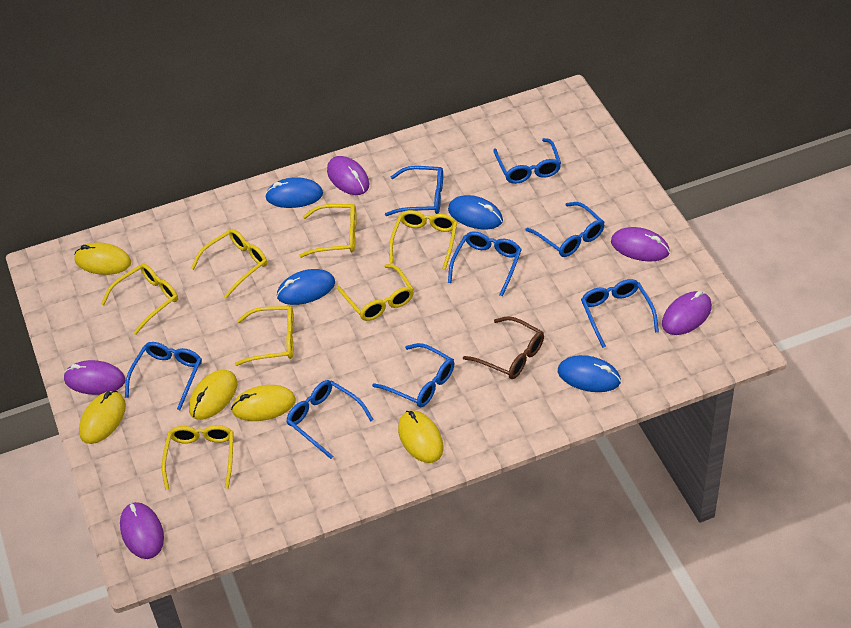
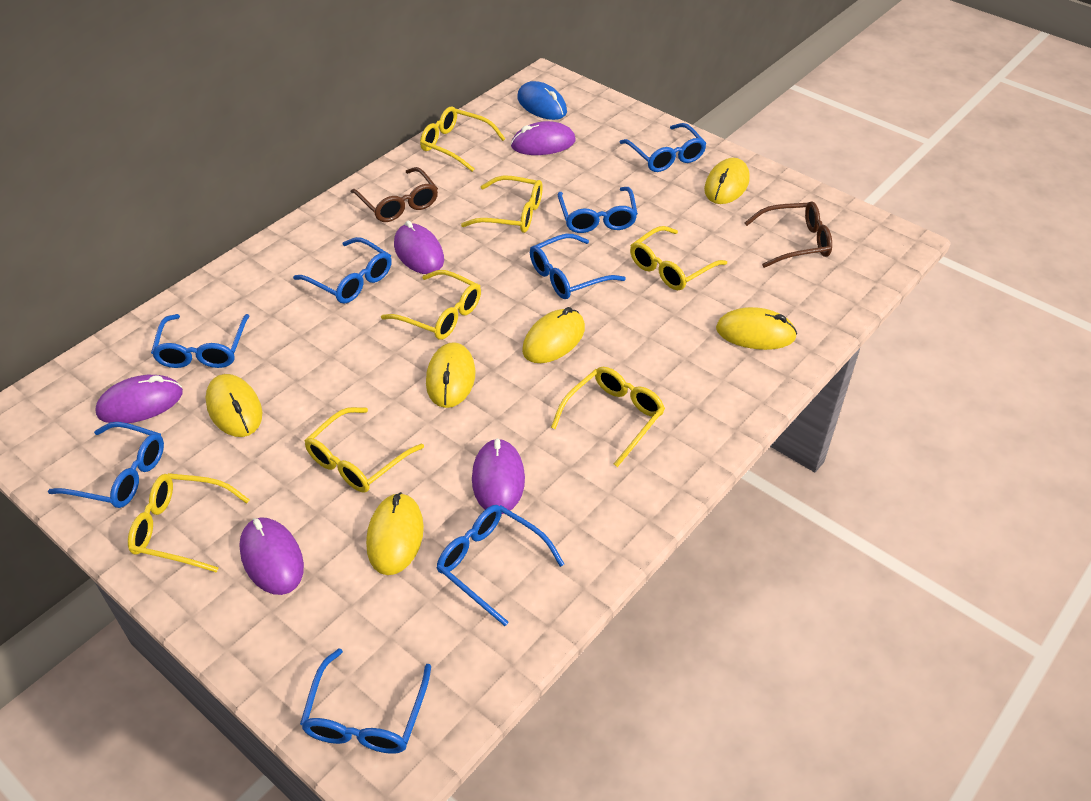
blue mouse: [265,177,323,208] [277,269,335,305] [448,195,503,229] [558,355,621,392] = 4 -> [517,81,567,120] = 1
brown glasses: [463,316,544,379] = 1 -> [351,167,438,222] [744,201,832,268] = 2
yellow mouse: [74,242,131,275] [79,391,126,444] [189,370,237,420] [231,385,296,421] [398,410,444,463] = 5 -> [205,374,262,437] [366,492,424,575] [426,342,475,408] [522,307,585,363] [704,158,750,204] [716,307,797,350] = 6

